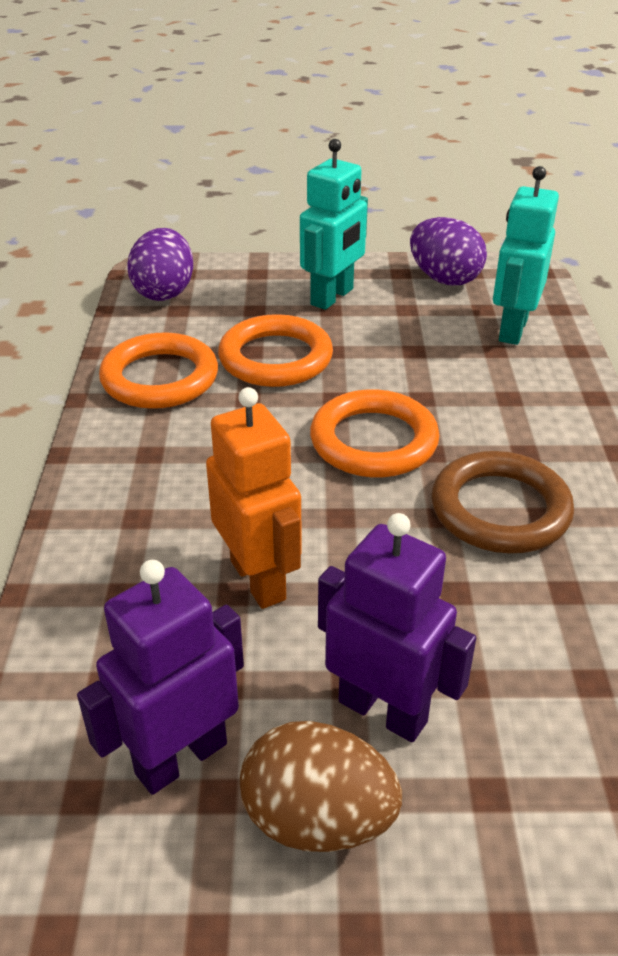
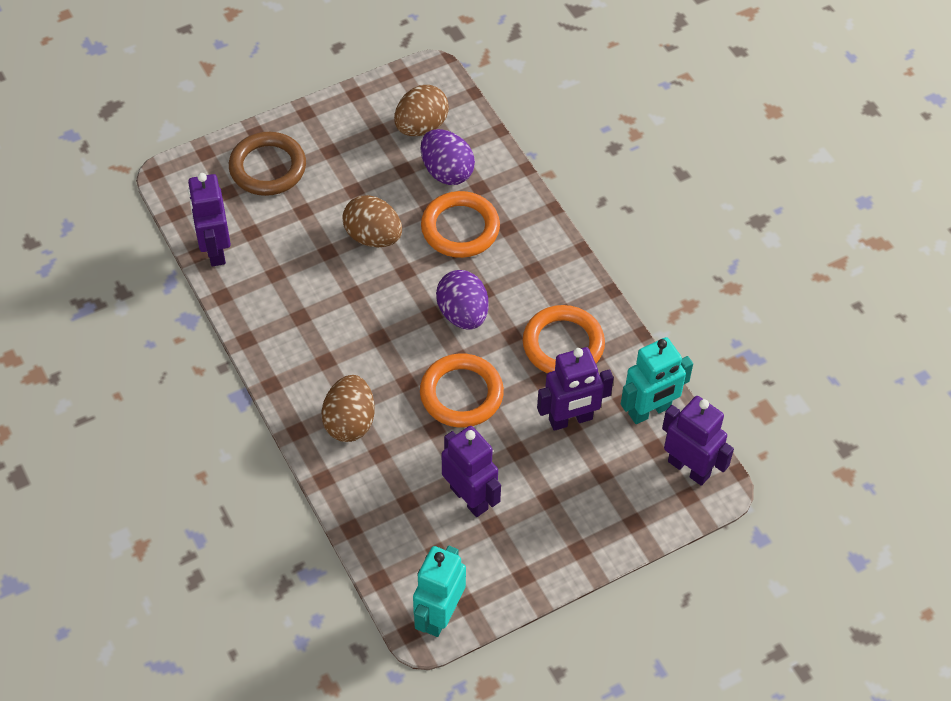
brown egg: [240,721,402,852] = 1 -> [322,375,375,442] [342,195,402,248] [394,85,449,136] = 3
orange robot: [206,387,302,609] = 1 -> none = 0
purple robot: [77,560,244,795] [318,513,476,742] = 2 -> [188,173,231,267] [442,426,501,517] [537,347,614,431] [662,396,734,486] = 4

